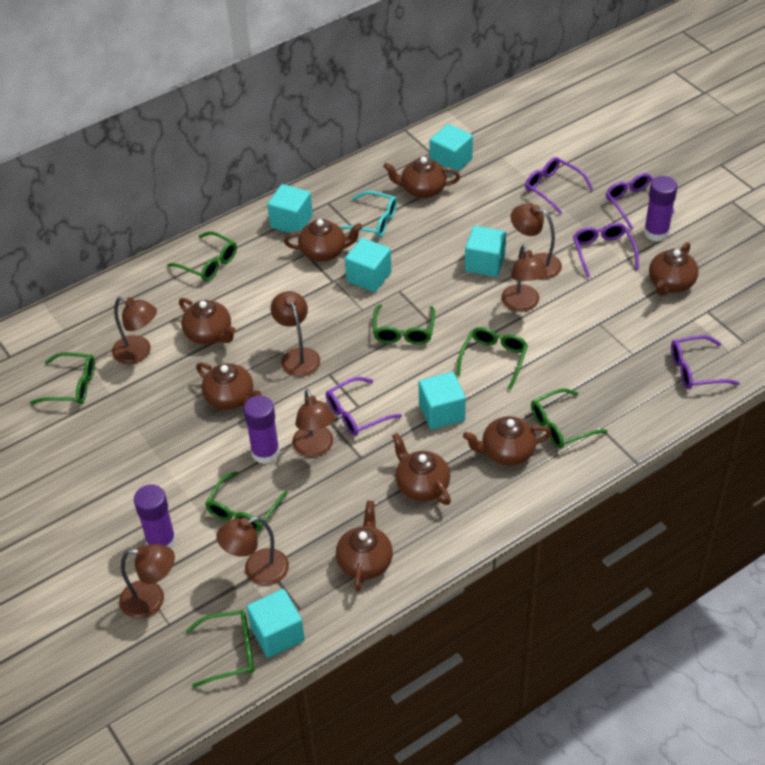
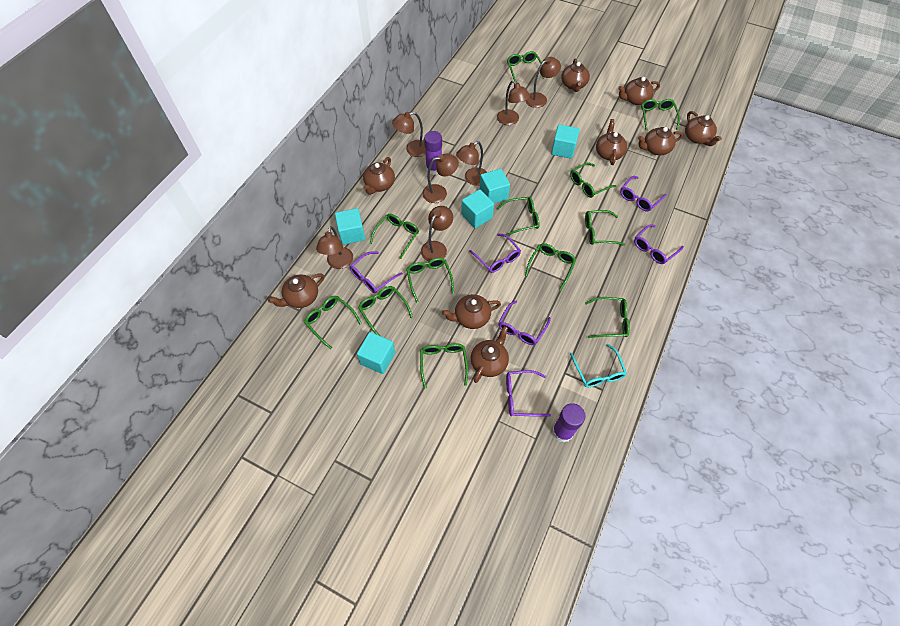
brown teapot: [179,298,236,345] [196,362,261,410] [284,219,363,262] [336,501,393,592] [383,157,460,198] [392,433,451,505] [463,416,552,466] [649,242,699,296] = 8 -> [268,274,324,308] [363,157,395,195] [442,294,501,329] [471,326,509,383] [561,58,590,92] [596,119,627,165] [618,77,660,105] [638,127,683,155] [685,111,722,146] = 9
green glasses: [30,352,95,404] [167,231,237,281] [186,610,254,688] [205,471,288,532] [373,304,435,345] [456,327,528,390] [531,388,608,448] = 7 -> [304,296,362,349] [358,286,413,336] [370,214,419,259] [406,258,454,303] [420,343,468,389] [497,197,540,236] [507,51,544,83] [525,243,576,290] [570,162,616,198] [585,210,625,246] [585,297,630,338] [641,99,680,130] = 12
purple glasses: [326,377,402,436] [525,157,593,214] [573,223,639,278] [606,173,675,230] [671,335,740,389] = 5 -> [350,251,403,293] [469,234,521,273] [498,301,551,345] [506,370,551,417] [620,176,667,212] [634,224,684,264] = 6
purple glue stick: [134,484,176,549] [244,395,280,464] [644,176,677,242] = 3 -> [424,131,442,175] [553,403,586,442] = 2
turquoise cube: [247,589,305,658] [267,184,313,233] [345,238,392,292] [419,372,466,430] [429,124,473,175] [465,226,506,277] = 6 -> [335,208,365,245] [357,332,395,374] [461,190,494,228] [480,169,510,203] [551,124,579,159] = 5

